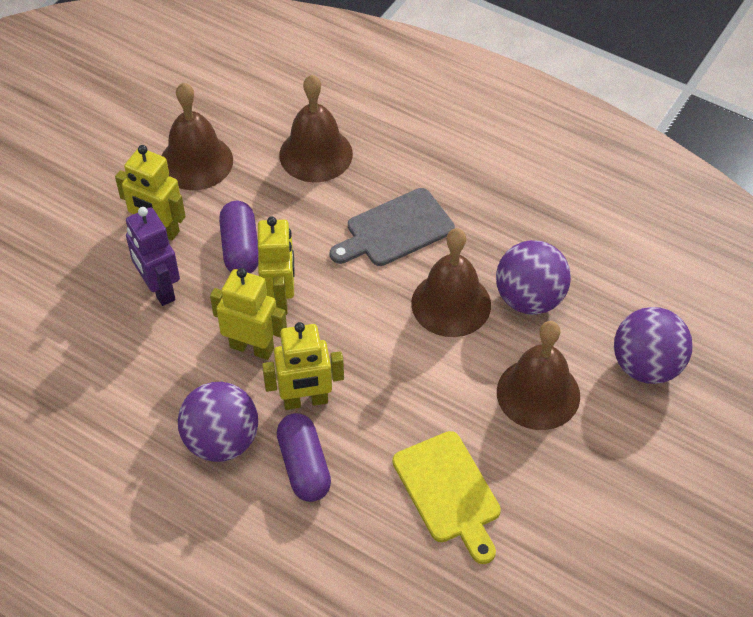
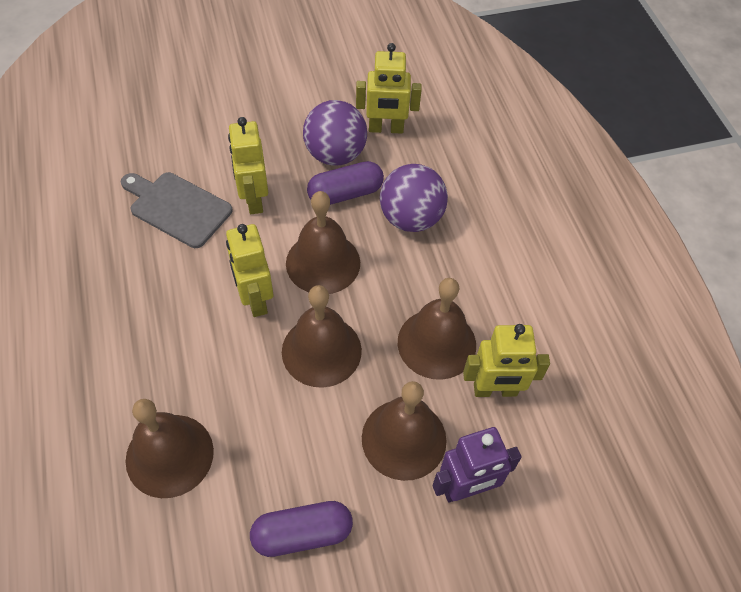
brown bell: [161,82,233,190] [279,75,353,182] [411,228,491,337] [497,321,580,430] = 4 -> [126,399,214,498] [282,285,362,388] [286,191,360,294] [362,381,447,481] [398,278,476,380] = 5
purple ball: [178,382,258,462] [496,240,571,315] [614,307,693,384] = 3 -> [303,100,367,166] [380,164,448,232] = 2
yellow cutting board: [393,431,501,564] = 1 -> none = 0

